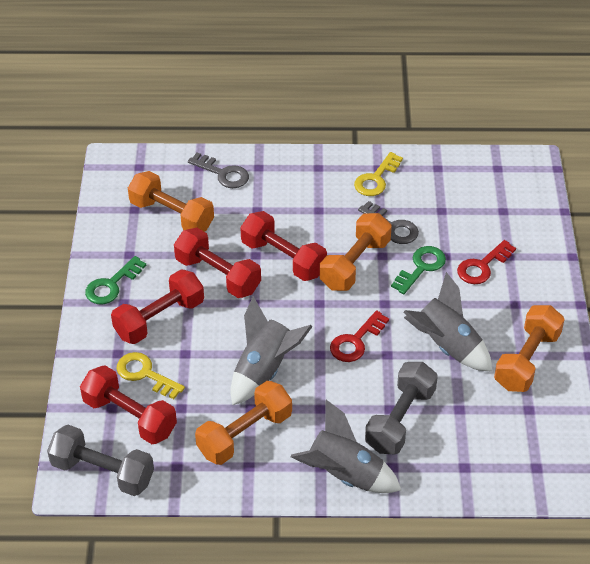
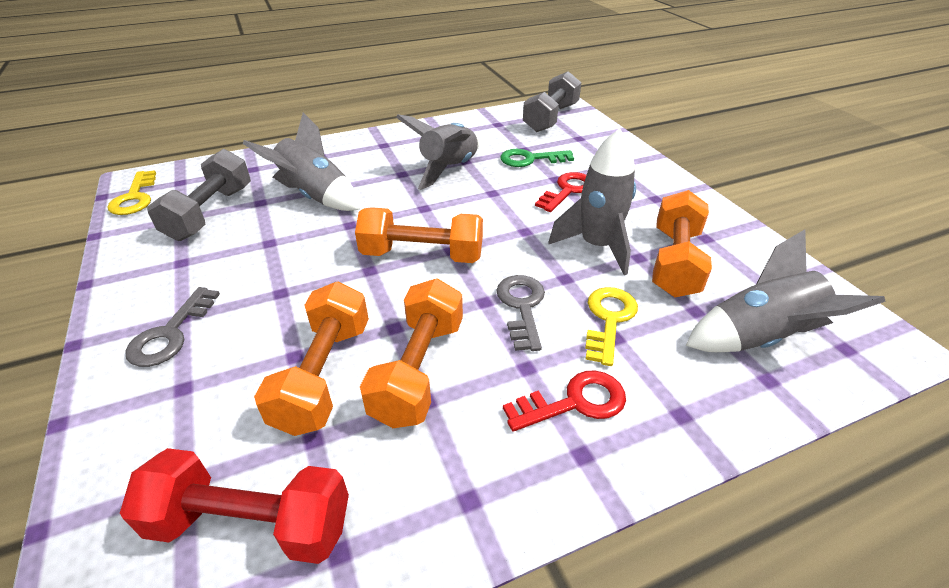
green key: [85,256,146,305] [391,246,446,294] = 2 -> [500,149,574,167] = 1
grey rocket: [230,296,313,405] [291,400,401,493] [403,272,492,372] = 3 -> [242,113,360,211] [396,114,479,190] [548,128,636,275] [686,229,886,352] = 4
red dumbbell: [80,365,177,444] [111,269,204,344] [174,228,261,298] [240,211,327,281] = 4 -> [120,448,349,564] = 1

